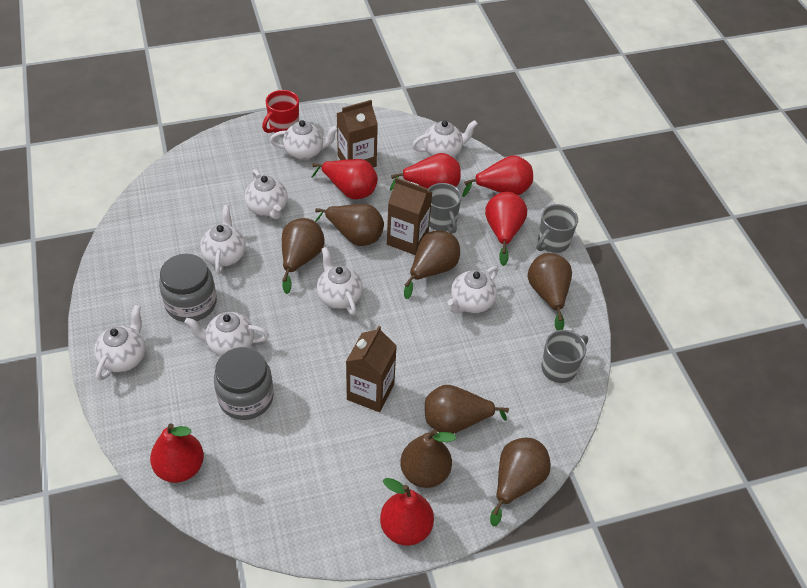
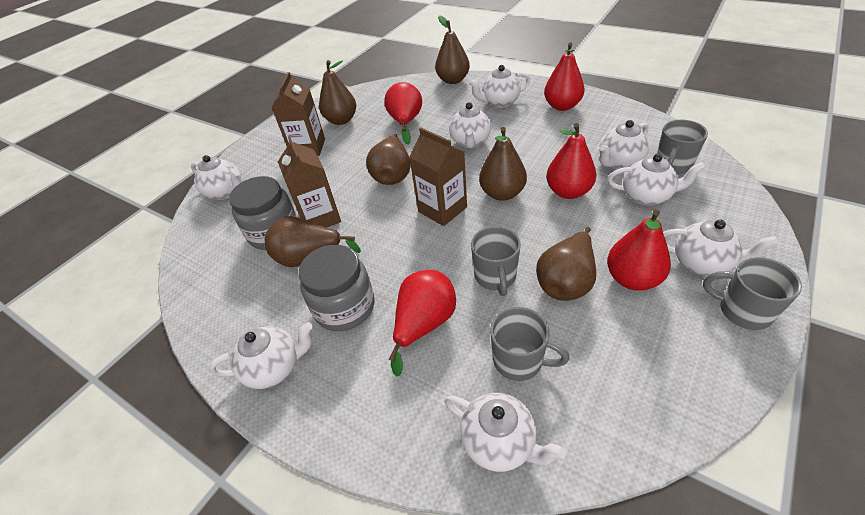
brown pear: [282,218,325,294] [315,204,384,246] [400,429,456,488] [404,230,460,299] [425,385,509,434] [490,438,551,526] [528,253,572,330] = 7 -> [265,216,361,267] [319,60,356,125] [366,134,410,185] [435,15,470,84] [479,127,527,201] [536,227,596,301] = 6
grey mug: [427,183,462,233] [537,204,578,253] [541,330,588,383] = 3 -> [471,226,521,296] [490,307,569,381] [657,120,708,174] [703,257,802,330] = 4
red mug: [262,90,299,133] = 1 -> none = 0
red pear: [150,423,204,483] [311,159,378,199] [380,478,434,546] [390,153,461,190] [462,155,533,197] [485,192,527,266] = 6 -> [384,82,422,145] [388,270,456,377] [544,42,585,111] [546,123,597,199] [607,210,671,291] = 5

